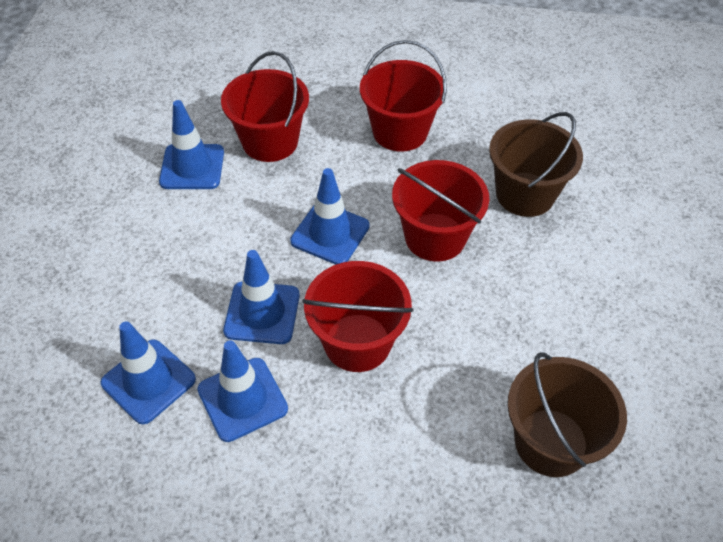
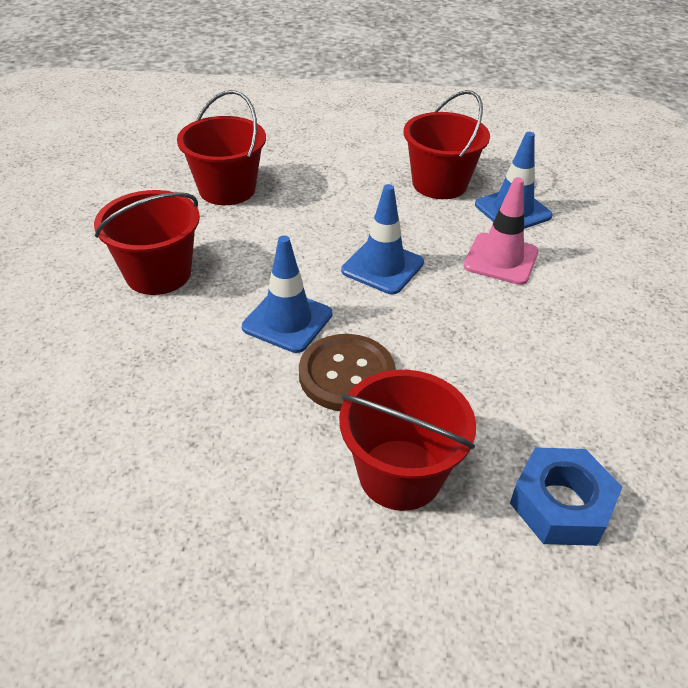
blue nut: none = 0 -> [510,447,622,546] = 1
blue traffic cone: [101,321,196,424] [159,100,224,189] [197,340,288,442] [223,250,300,344] [290,168,370,265] = 5 -> [242,235,332,353] [341,184,424,294] [475,132,553,229] = 3
brown bucket: [489,112,583,217] [508,352,627,477] = 2 -> none = 0
brown button: none = 0 -> [299,334,396,411] = 1
pink traffic cone: none = 0 -> [463,177,539,285] = 1

